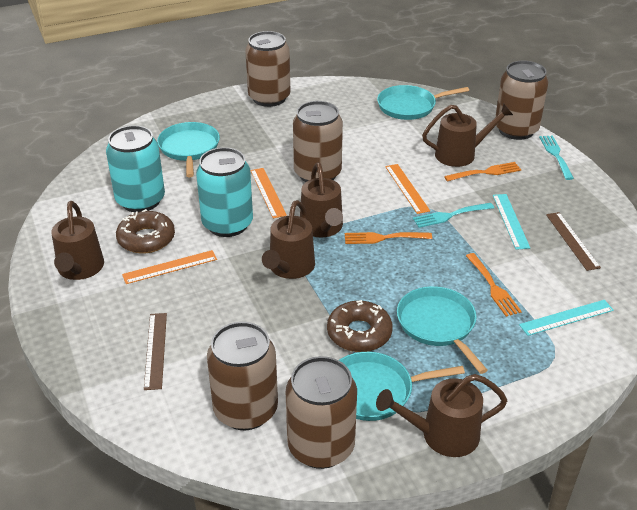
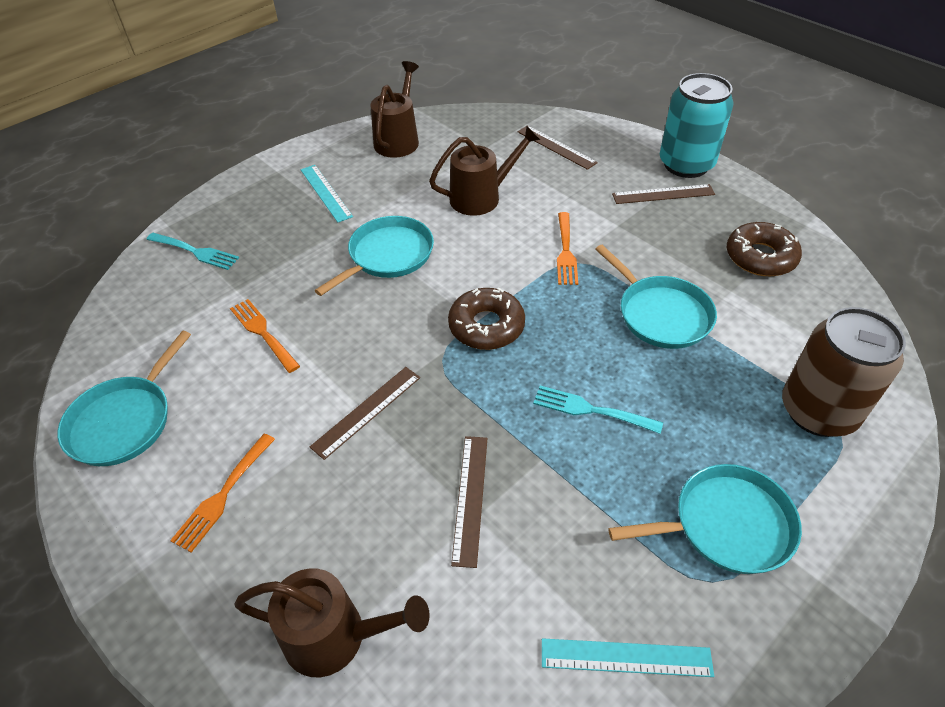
brown can: [207,322,278,431] [245,31,290,107] [286,356,357,469] [293,101,343,182] [495,61,548,140] = 5 -> [782,307,906,437] = 1
brown ruler: [144,313,167,390] [546,212,601,271] = 2 -> [310,367,420,460] [451,436,487,568] [517,125,598,170] [612,184,715,204] = 4
brown watering can: [51,201,104,280] [262,200,315,279] [300,163,343,238] [376,374,508,457] [422,104,513,167] = 5 -> [234,568,430,677] [371,61,419,158] [429,126,540,216] = 3
orange ruler: [122,250,217,284] [250,168,287,218] [385,164,430,214] = 3 -> none = 0
turquoise can: [106,126,165,212] [196,147,253,237] = 2 -> [660,73,734,178] = 1

